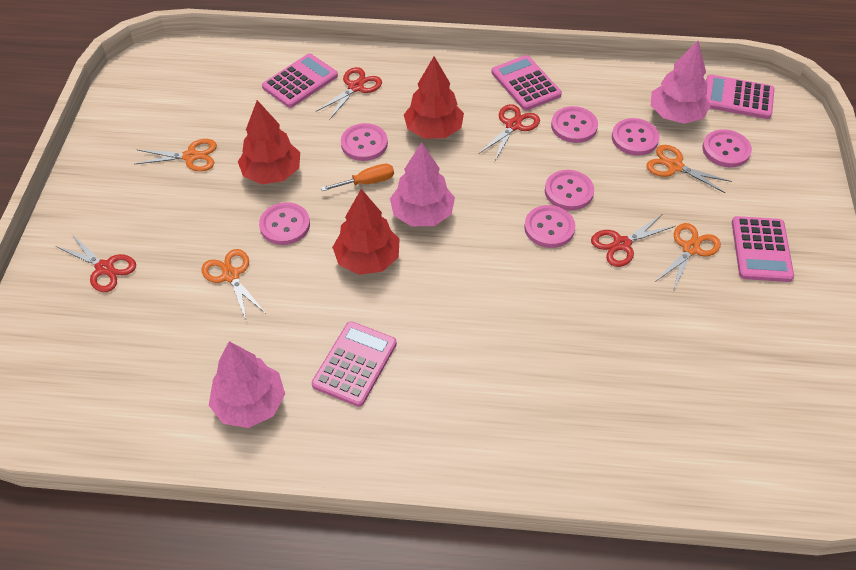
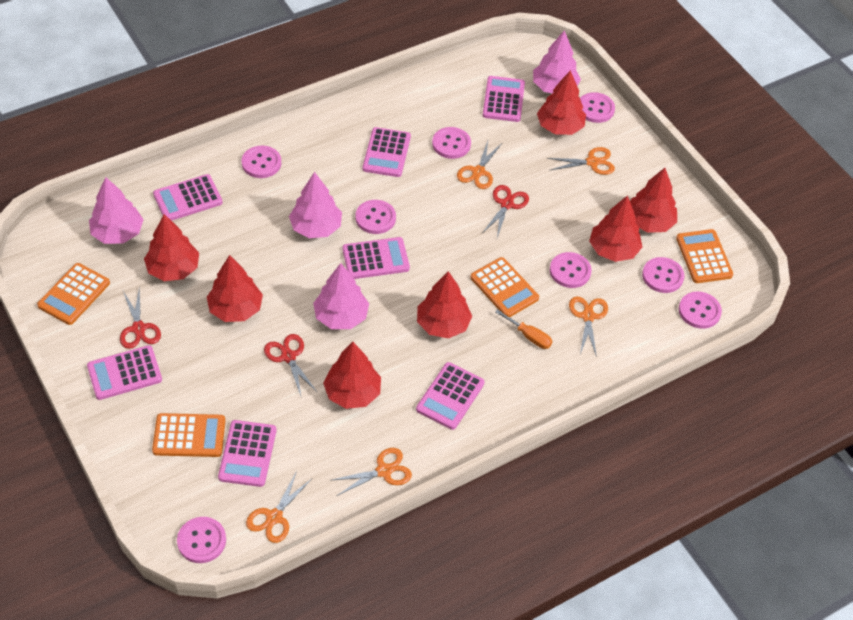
orange calculator: none = 0 -> [37,263,110,325] [152,413,225,457] [470,257,539,317] [676,229,733,283] = 4
orange scissors: [135,139,217,172] [201,249,266,320] [646,145,732,193] [655,223,721,292] = 4 -> [246,471,312,543] [332,448,412,496] [457,141,502,189] [547,147,615,175] [569,296,608,357] = 5
pink button: [259,202,310,245] [341,123,388,161] [524,205,575,248] [545,170,594,210] [551,106,598,143] [612,118,660,156] [702,129,752,167] = 7 -> [177,517,226,563] [242,146,281,178] [355,200,396,234] [432,127,471,159] [550,252,592,288] [580,92,615,123] [642,257,684,293] [679,291,722,329] = 8
pink calculator: [262,54,338,108] [312,321,397,407] [491,55,562,111] [706,75,775,119] [732,216,794,282] = 5 -> [87,345,162,400] [153,174,223,221] [218,420,276,487] [342,237,410,279] [363,127,411,177] [416,362,485,430] [483,76,525,122] = 7
pink tree: [209,341,285,428] [390,142,455,226] [651,41,711,124] = 3 -> [89,177,144,244] [289,172,342,238] [313,263,369,329] [533,30,581,94] = 4
red scissors: [56,233,136,292] [316,67,382,119] [479,104,540,161] [591,214,675,267] = 4 -> [120,287,161,349] [264,334,317,396] [483,185,529,238] = 3
red tree: [238,100,300,184] [332,189,400,275] [404,56,464,139] = 3 -> [144,214,199,281] [207,255,263,322] [323,342,381,409] [417,271,472,338] [537,70,586,135] [589,195,642,262] [630,168,677,233] = 7

